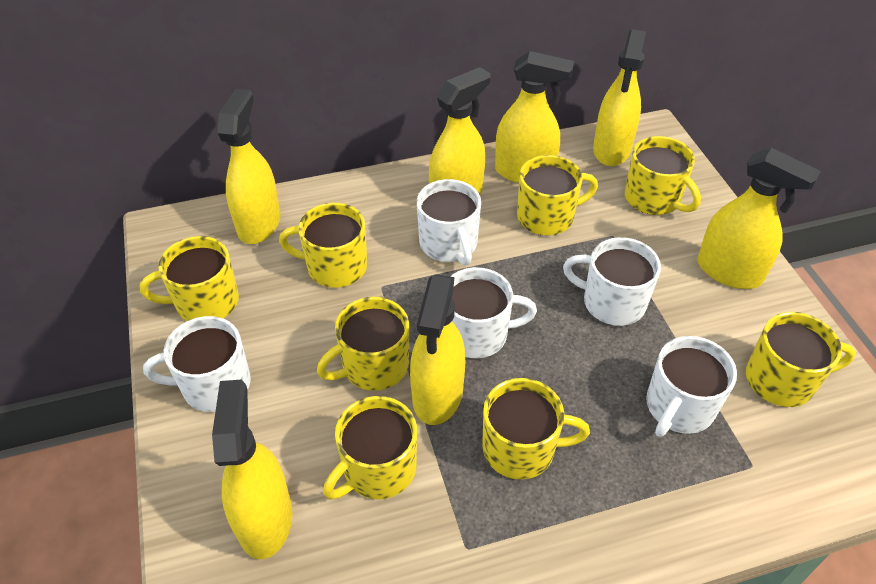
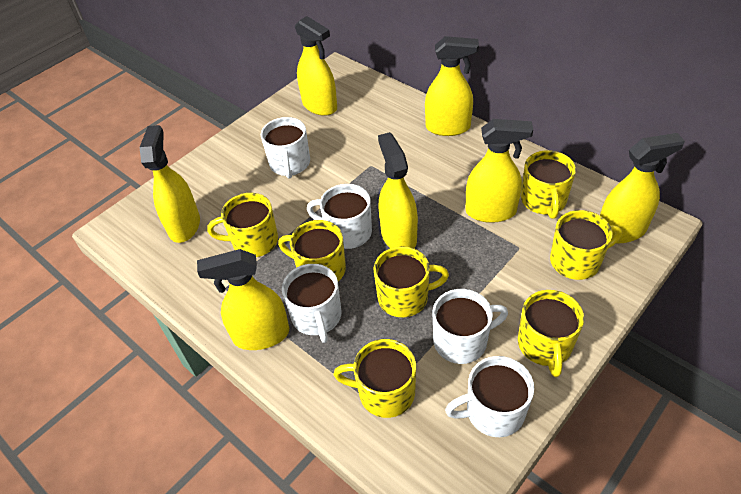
yellow mug: [140,236,239,321] [279,203,367,288] [317,297,409,391] [323,396,417,500] [482,378,590,480] [517,155,598,236] [625,136,701,215] [746,312,856,407] = 8 -> [207,193,278,257] [278,220,346,281] [333,339,416,418] [373,246,449,318] [518,290,584,377] [521,150,576,219] [550,210,622,280] = 7

